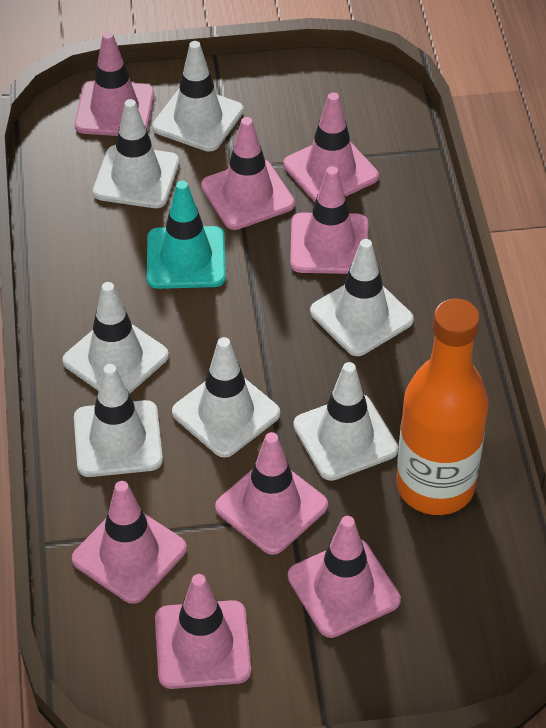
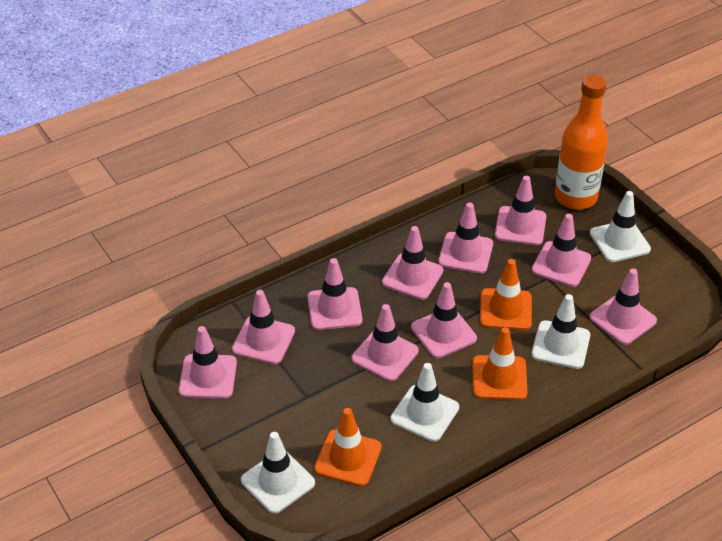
orange traffic cone: none = 0 -> [314,408,382,486] [472,327,528,400] [480,259,532,330] = 3
pink traffic cone: [72,481,187,604] [75,31,154,136] [155,574,251,689] [201,117,295,230] [215,432,328,555] [284,93,379,202] [288,516,401,638] [290,166,368,274] = 8 -> [179,326,237,399] [232,290,295,364] [307,258,363,330] [351,304,419,381] [382,226,443,300] [411,282,477,358] [438,202,493,274] [495,176,546,245] [532,214,591,287] [589,268,657,345] = 10
turquoise traffic cone: [147,181,226,289] = 1 -> none = 0
white traffic cone: [62,282,169,394] [74,364,163,477] [93,99,179,208] [152,41,244,152] [172,337,280,458] [293,362,398,481] [310,239,414,356] = 7 -> [241,432,315,514] [390,363,459,442] [531,294,590,369] [590,191,651,262] = 4

